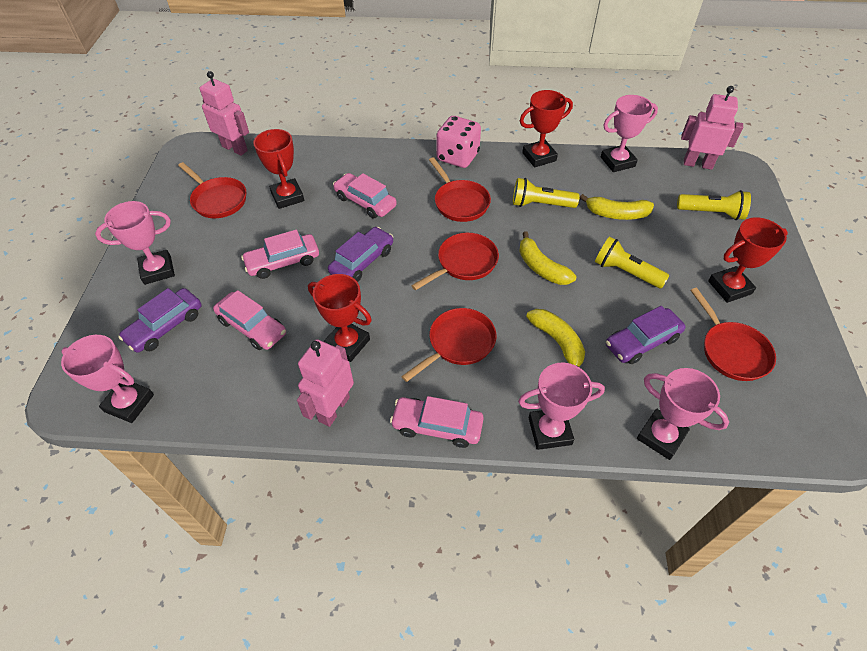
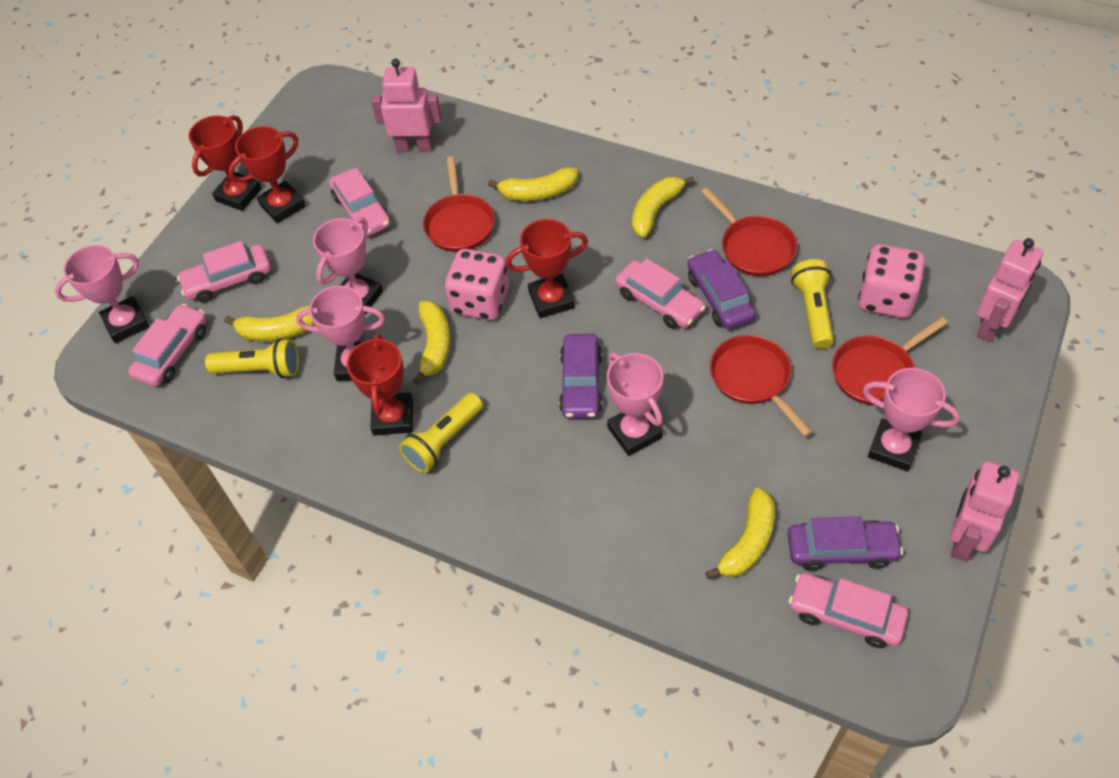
pink car: [213,290,286,350] [241,230,319,279] [333,173,397,218] [390,396,484,448] = 4 -> [128,304,207,387] [177,241,271,303] [329,168,391,237] [615,258,706,329] [788,573,908,648] = 5
pink dice: [436,116,481,168] = 1 -> [445,249,509,320] [858,244,925,318] = 2
red pan: [178,162,246,218] [401,308,497,382] [411,233,499,290] [429,157,491,222] [690,288,776,381] = 5 -> [423,156,495,252] [701,187,797,276] [710,335,813,437] [832,317,948,405] = 4
yellow banana: [519,231,576,285] [526,309,585,367] [580,194,654,220] = 3 -> [225,305,315,342] [413,301,450,384] [488,167,578,201] [632,176,694,238] [706,488,775,580] = 5

